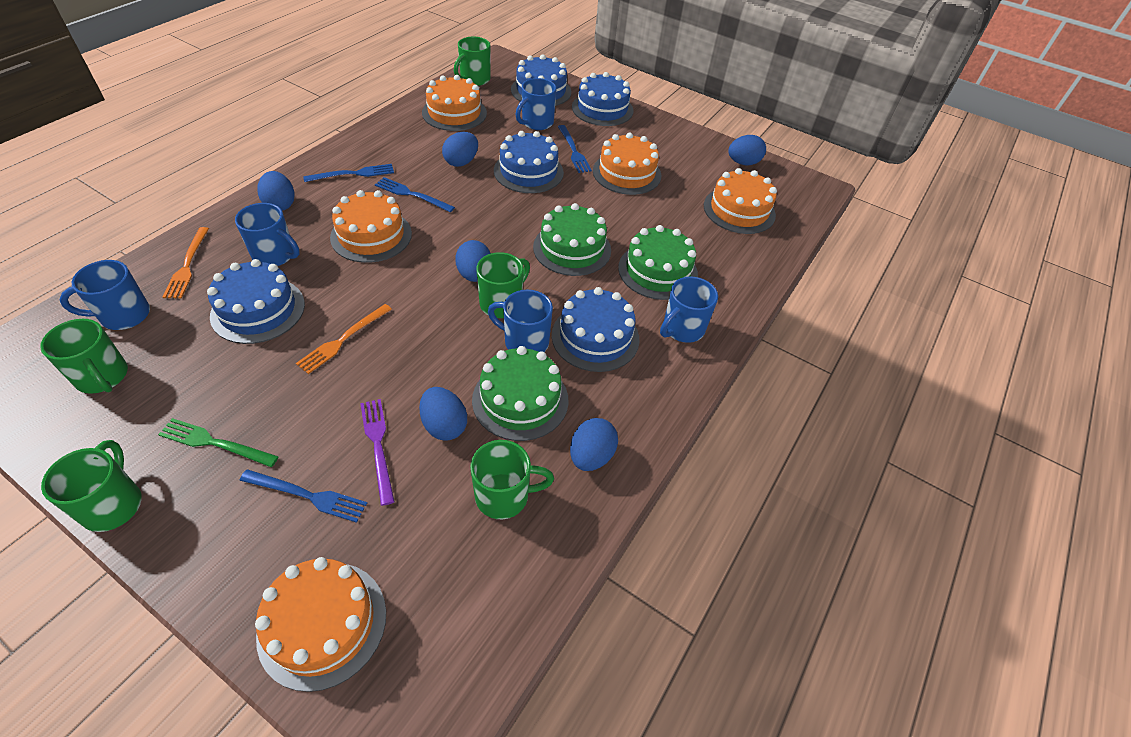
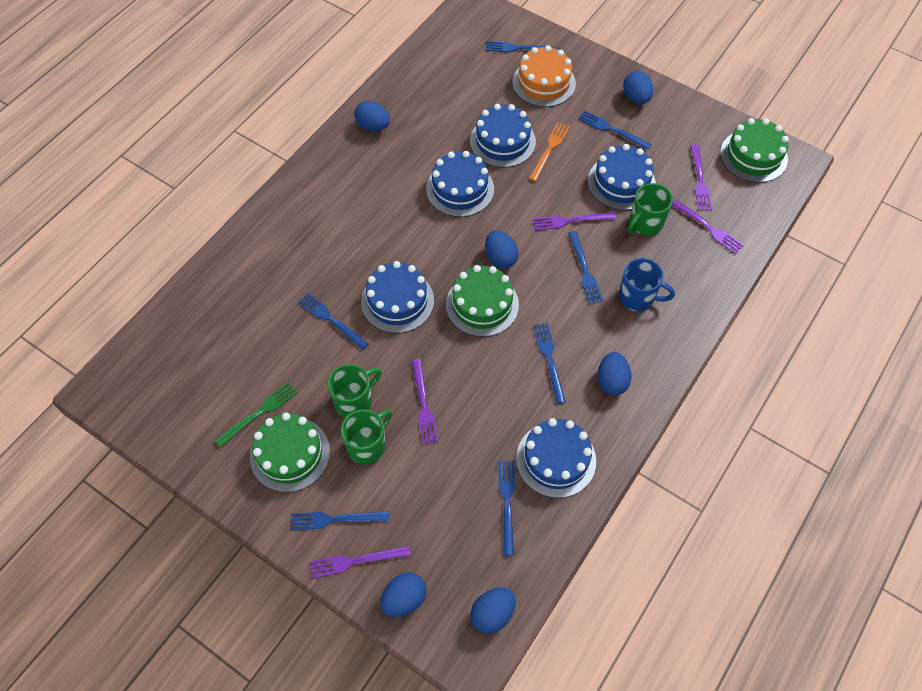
blue fork: [239,469,367,523] [303,164,394,182] [375,177,455,212] [558,125,592,173] = 4 -> [290,511,389,530] [298,292,369,350] [486,41,560,52] [498,461,515,555] [533,323,566,404] [568,231,603,304] [578,110,652,150] = 7
blue mug: [60,260,150,330] [235,203,300,266] [488,290,553,352] [515,78,556,130] [660,276,718,343] = 5 -> [619,258,675,311] = 1
green mug: [40,319,128,394] [41,440,142,532] [454,37,491,86] [470,440,554,519] [476,252,530,318] = 5 -> [327,364,381,417] [341,409,392,464] [628,183,673,235] = 3
orange cake: [255,557,386,692] [330,190,412,263] [422,75,487,131] [593,133,661,195] [704,168,777,234] = 5 -> [512,45,576,107] = 1
orange fork: [163,227,209,298] [296,304,392,374] = 2 -> [529,122,570,182] = 1
purple fork: [360,399,395,506] = 1 -> [309,546,411,578] [412,359,439,445] [533,212,616,231] [672,199,744,254] [690,144,713,210] = 5

